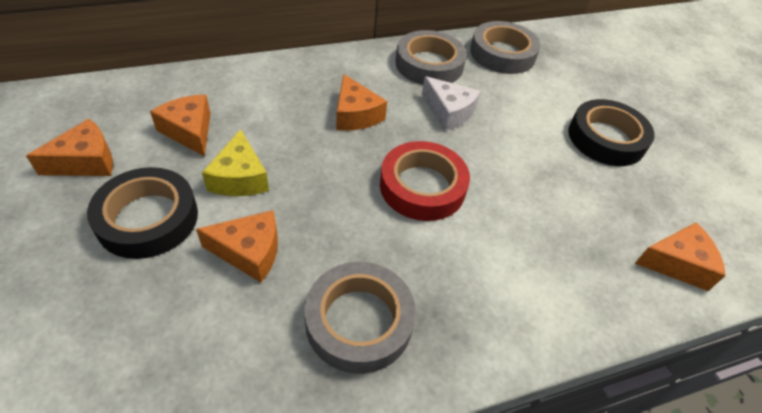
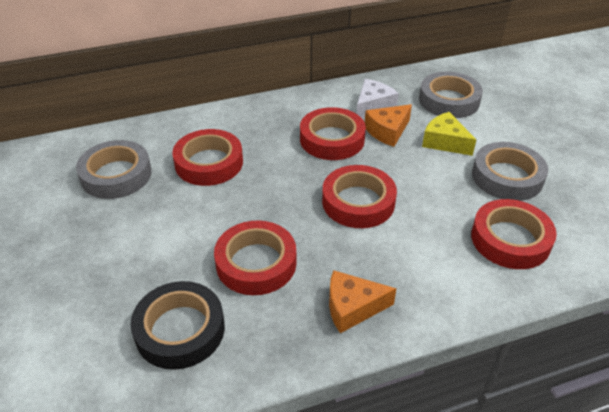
black tape: [87,167,198,259] [568,99,655,166] = 2 -> [131,281,225,370] = 1
orange cheese: [26,119,113,176] [150,94,210,157] [196,210,278,283] [336,74,387,131] [635,222,726,291] = 5 -> [329,270,397,333] [365,104,412,147] = 2
red tape: [380,141,470,221] = 1 -> [172,129,243,186] [214,220,297,295] [300,107,366,160] [322,165,397,228] [471,199,557,269] = 5

